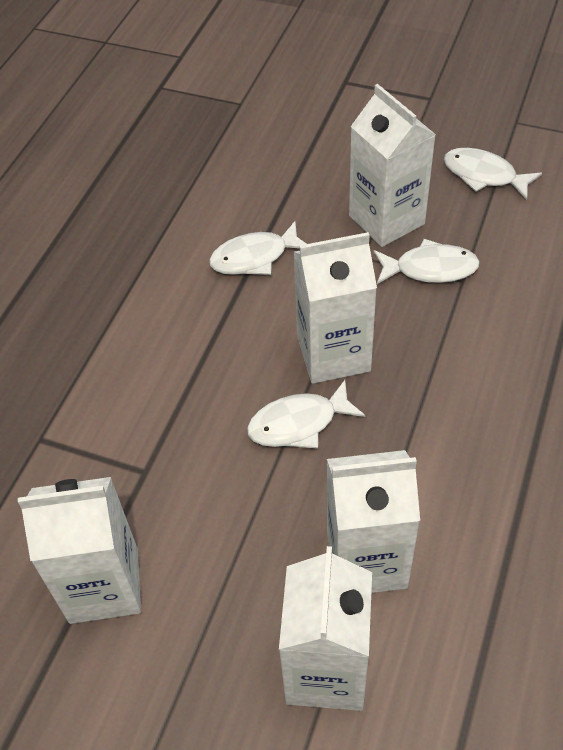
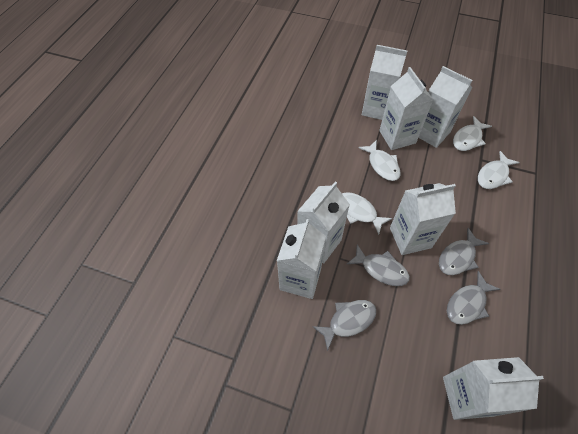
grey fish: none = 0 -> [312,300,376,351] [347,244,410,286] [439,228,489,275] [447,271,500,325] = 4
white carton: [18,477,141,624] [279,546,372,711] [294,232,377,384] [327,450,420,593] [349,84,436,247] = 5 -> [277,219,326,299] [297,182,350,264] [362,45,407,120] [379,67,434,150] [390,183,456,255] [419,66,472,148] [443,357,544,420] = 7

